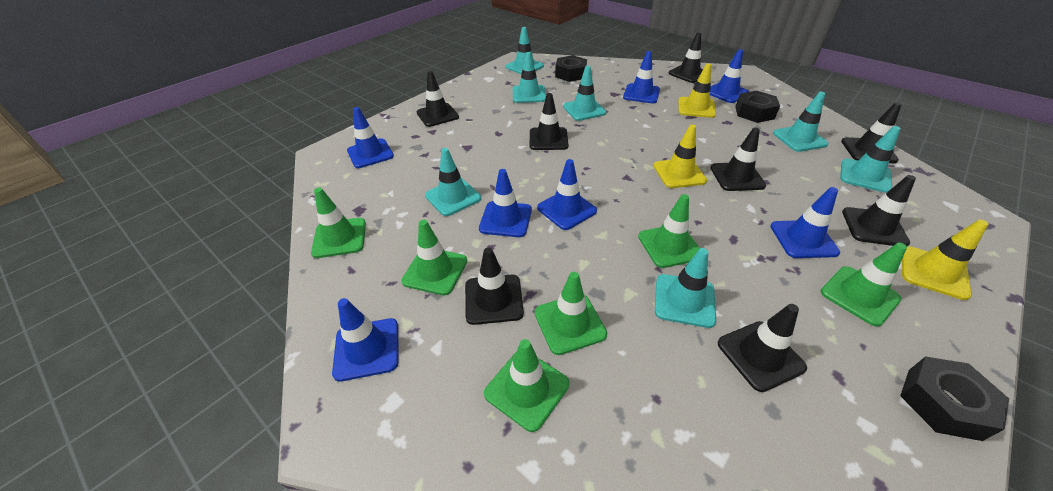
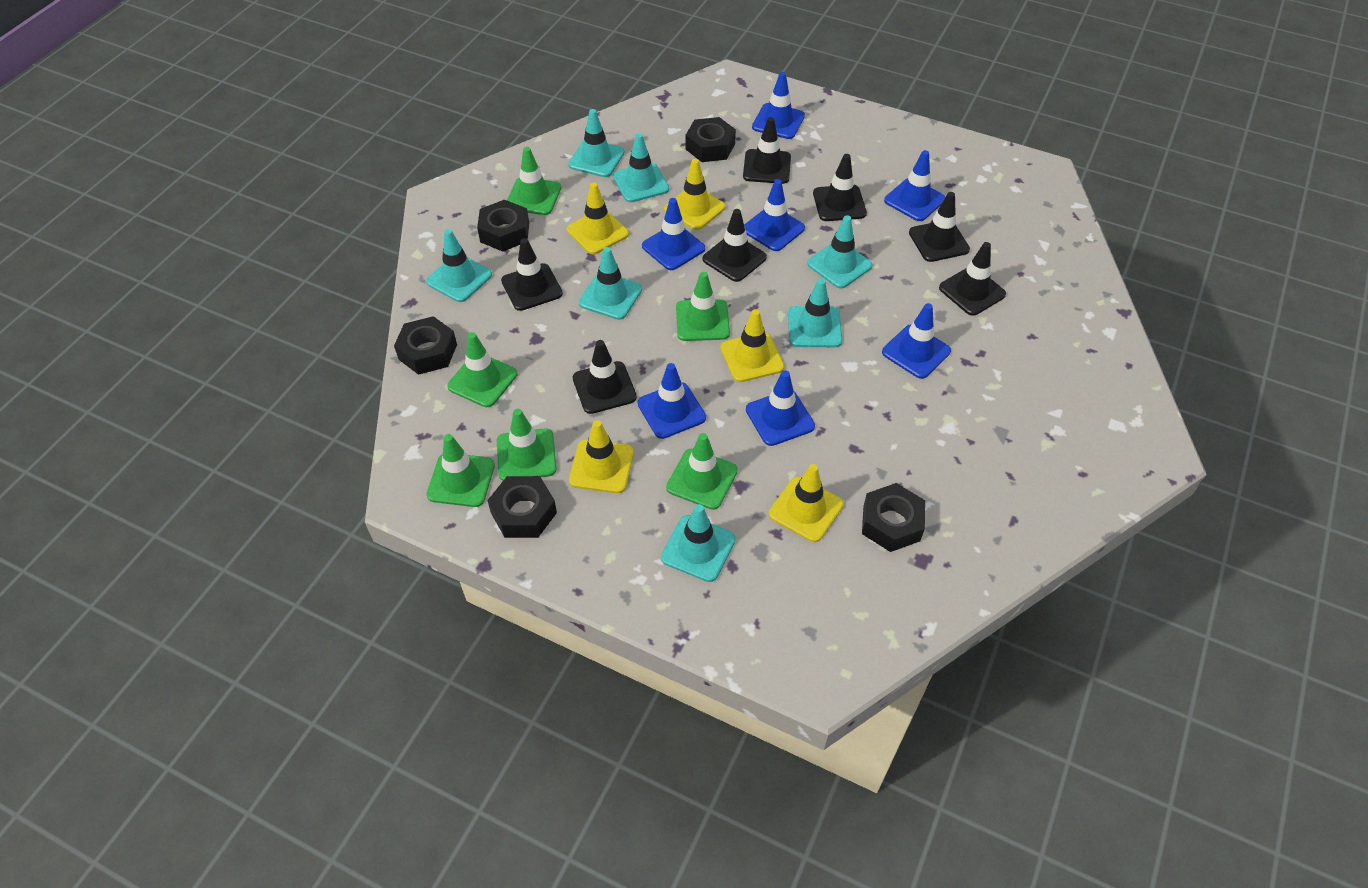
black nut: [555,55,587,82] [735,91,780,123] [900,356,1009,441] = 3 -> [394,316,457,375] [477,199,529,252] [487,476,557,538] [686,117,736,162] [862,483,925,552] = 5
black traffic cone: [417,71,459,127] [465,247,524,325] [530,93,568,150] [668,33,703,83] [710,128,766,191] [717,304,807,392] [841,102,902,163] [842,175,916,246] = 8 -> [501,238,563,311] [573,340,637,414] [703,209,767,282] [743,117,791,184] [813,154,867,221] [909,192,970,262] [939,242,1006,316] = 7
yellow traffic cone: [654,124,707,188] [678,63,716,118] [902,219,988,300] = 3 -> [567,182,629,254] [569,420,634,493] [664,159,726,230] [720,309,784,382] [769,464,844,542] = 5

